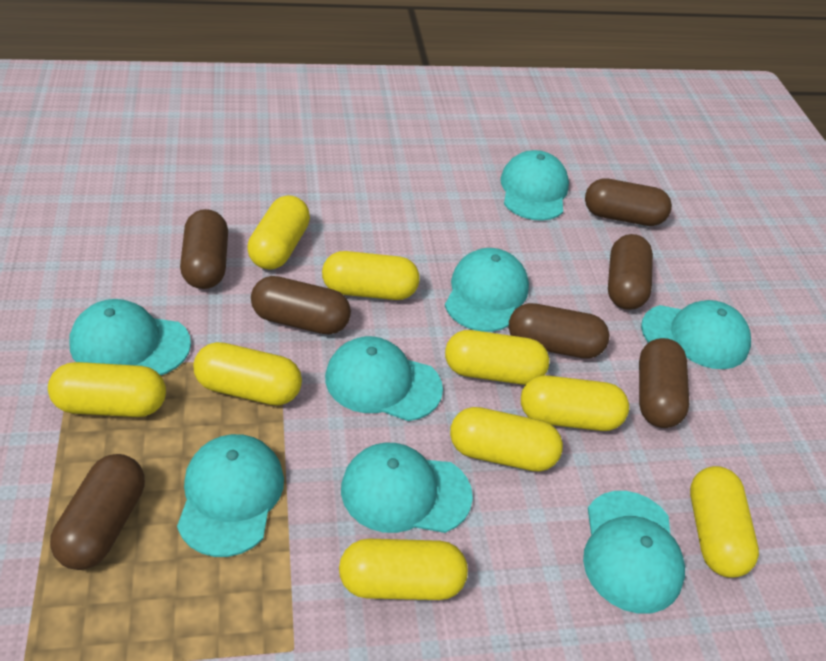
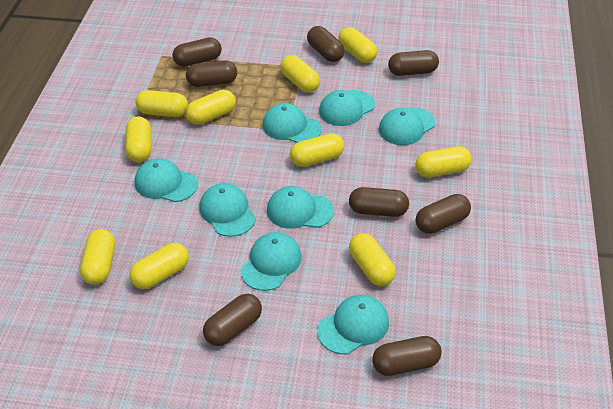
brown capsule: [50,454,145,570] [180,209,228,289] [251,276,351,334] [509,303,609,359] [585,178,672,226] [608,234,653,310] [639,338,689,428] = 7 -> [173,37,222,67] [186,60,237,87] [203,294,262,346] [307,26,345,62] [349,187,409,217] [372,336,442,376] [388,50,439,76] [416,194,471,234] = 8
yellow capsule: [48,362,166,417] [193,342,302,405] [247,195,310,270] [322,251,420,300] [339,539,468,600] [445,330,549,385] [450,407,563,472] [521,375,629,431] [690,466,759,578] = 9 -> [80,229,115,285] [126,117,151,162] [129,243,189,289] [135,90,188,117] [186,90,236,125] [280,55,320,92] [290,133,344,167] [338,27,378,63] [349,233,396,286] [415,146,472,178] = 10

